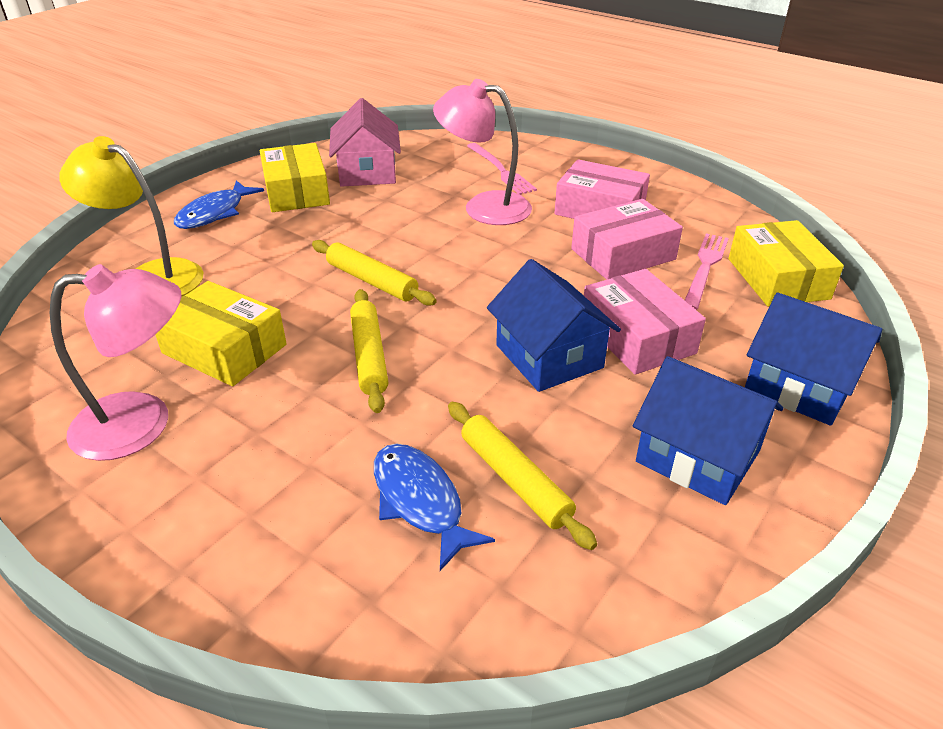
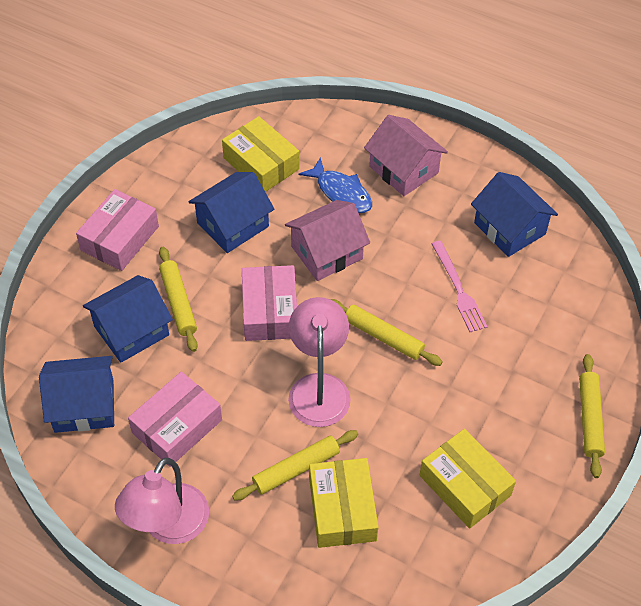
blue fish: [174,180,264,229] [374,444,495,571] = 2 -> [299,157,372,213] = 1
blue house: [487,259,621,392] [633,356,784,505] [745,293,882,426] = 3 -> [39,356,114,433] [83,275,173,363] [188,172,274,253] [471,172,558,257] = 4
pink fork: [467,143,537,195] [685,233,729,310] = 2 -> [432,241,487,332] = 1
pink house: [329,98,401,187] = 1 -> [285,200,370,281] [364,115,448,196] = 2
yellow lamp: [59,136,204,297] = 1 -> none = 0
yellow rolling pin: [312,240,437,306] [350,289,388,413] [448,402,597,550] = 3 -> [159,247,198,352] [232,430,358,500] [330,299,443,366] [579,354,605,478] = 4

